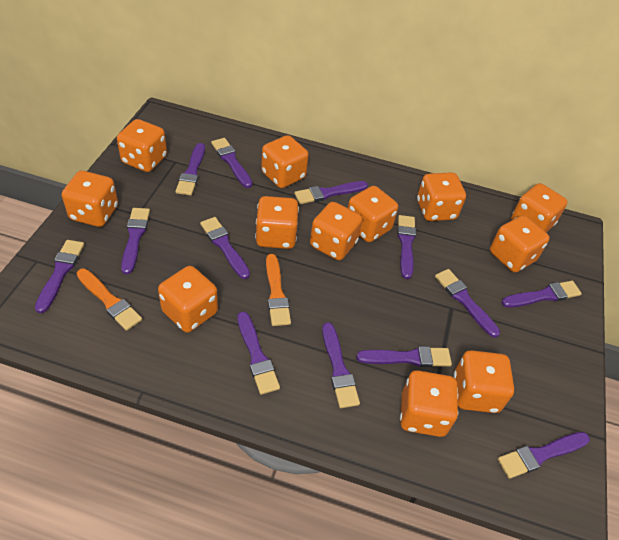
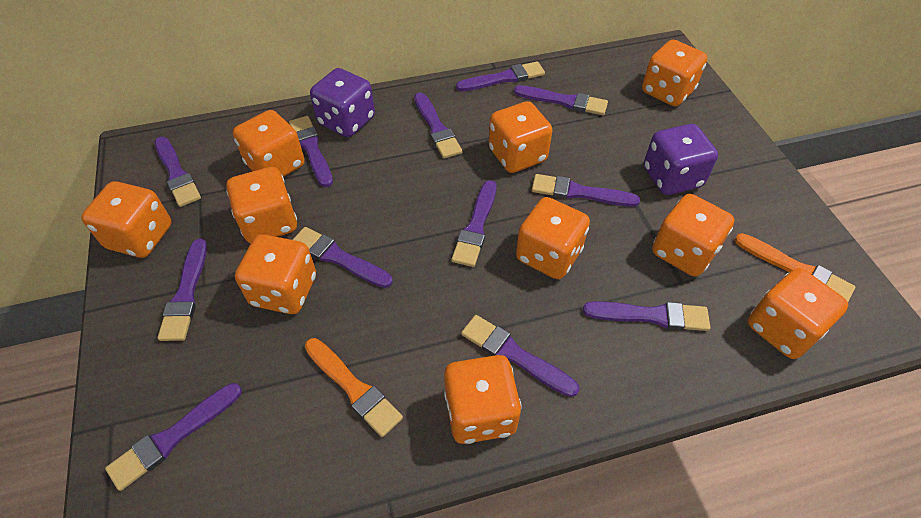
orange dice: [62,171,118,227] [117,119,167,172] [158,266,218,333] [255,196,299,249] [261,135,309,188] [310,202,362,260] [348,186,398,242] [400,370,458,437] [417,172,466,221] [454,350,514,413] [490,215,550,272] [511,183,567,232] = 12 -> [81,181,172,258] [226,167,297,243] [233,110,305,177] [235,234,316,314] [444,355,522,444] [489,101,553,173] [516,197,590,279] [642,40,707,107] [652,194,734,277] [748,268,848,359] = 10
purple brush: [35,240,84,313] [121,208,150,274] [176,143,205,196] [200,217,250,279] [211,138,252,188] [237,311,280,395] [294,181,368,204] [322,322,360,408] [356,346,452,367] [398,215,416,279] [435,269,500,338] [498,432,590,479] [502,281,582,308] = 13 -> [105,383,242,491] [155,137,201,207] [157,239,207,341] [289,116,333,187] [292,227,393,288] [414,92,462,159] [451,180,496,267] [456,61,545,91] [461,315,579,397] [514,85,608,115] [532,174,640,207] [583,301,710,331] = 12
purple dice: none = 0 -> [310,68,375,137] [644,124,718,195] = 2

